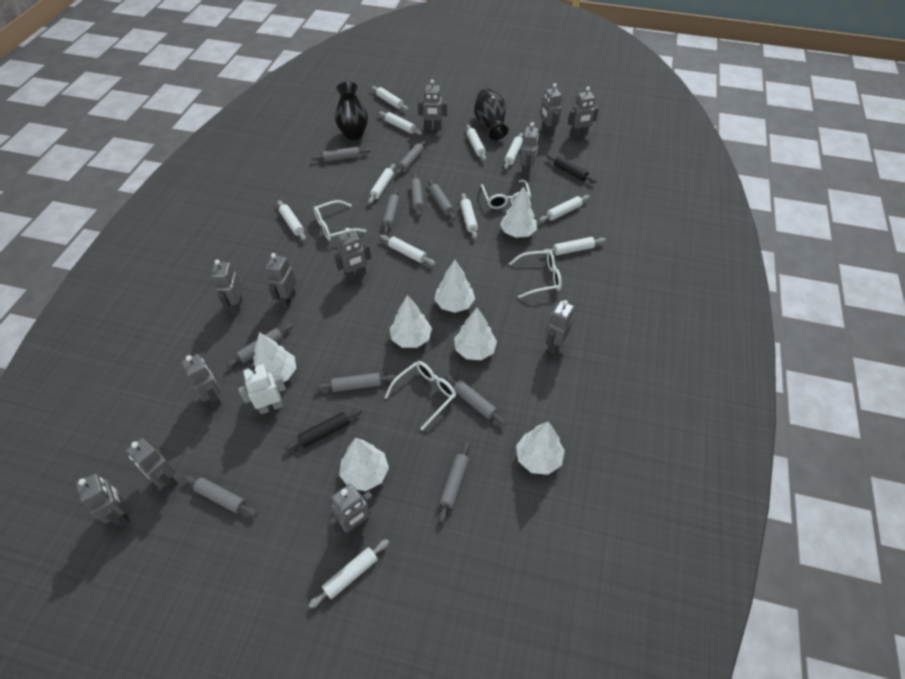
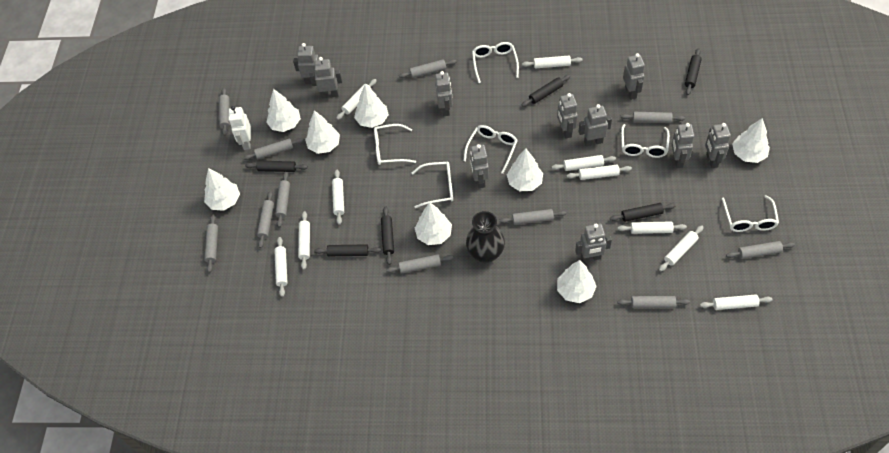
black rolling pin: [284,409,362,451] [546,154,597,183] = 2 -> [245,161,308,172] [314,244,381,256] [381,207,394,265] [522,75,571,107] [610,203,675,222] [685,48,702,95] = 6
black vase: [335,82,368,140] [474,88,508,140] = 2 -> [466,211,505,263] = 1
grey robot: [76,474,130,527] [126,438,178,490] [181,354,222,408] [211,260,243,314] [265,253,296,308] [328,484,375,535] [334,228,371,281] [418,79,447,130] [520,122,539,177] [540,83,562,137] [545,300,575,354] [568,87,599,138] = 12 -> [293,43,324,84] [310,57,342,98] [435,71,453,116] [470,144,489,188] [557,93,578,139] [575,224,612,262] [578,104,612,146] [623,53,645,100] [671,123,694,168] [705,123,731,168] = 10
grey rolling pin: [183,475,257,516] [225,324,293,368] [311,147,371,162] [316,373,396,392] [383,189,399,234] [395,140,426,176] [411,173,424,217] [428,180,456,220] [439,442,470,523] [445,375,507,426] = 10 -> [204,214,218,273] [219,88,230,136] [243,138,304,160] [257,191,274,248] [275,172,290,227] [386,254,453,274] [399,59,457,78] [500,209,566,225] [617,296,690,308] [620,112,685,123] [726,241,795,259] = 11
white glasses: [314,200,367,241] [385,361,456,431] [481,180,531,209] [509,250,562,298] = 4 -> [374,124,416,165] [412,162,453,208] [463,125,518,174] [472,42,519,83] [621,124,670,158] [722,195,779,232] = 6
white rolling pin: [277,200,306,240] [309,539,389,608] [368,164,395,204] [372,86,408,111] [379,111,422,135] [380,235,435,265] [460,193,478,239] [466,125,486,161] [504,133,523,169] [539,195,590,222] [543,237,606,255] = 11 -> [274,237,288,297] [298,211,310,270] [332,170,344,225] [336,79,377,120] [522,56,582,68] [552,155,616,171] [566,165,632,180] [617,221,687,234] [659,226,704,271] [700,294,773,310] = 10
white tree: [253,332,296,382] [339,438,389,491] [390,295,432,348] [434,260,475,313] [454,307,497,360] [500,186,537,238] [516,422,565,475] = 7 -> [204,168,240,211] [266,89,301,132] [305,110,340,154] [354,84,389,128] [415,202,452,245] [507,148,543,191] [557,260,597,303] [732,118,770,163] = 8

